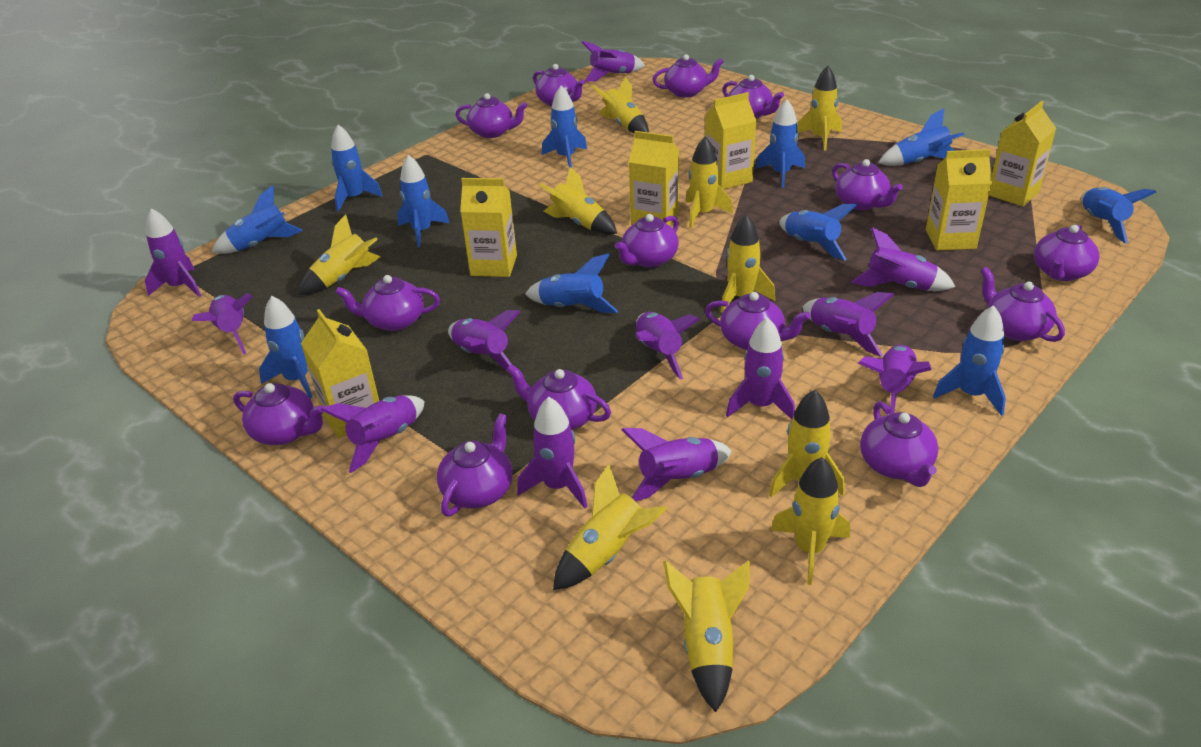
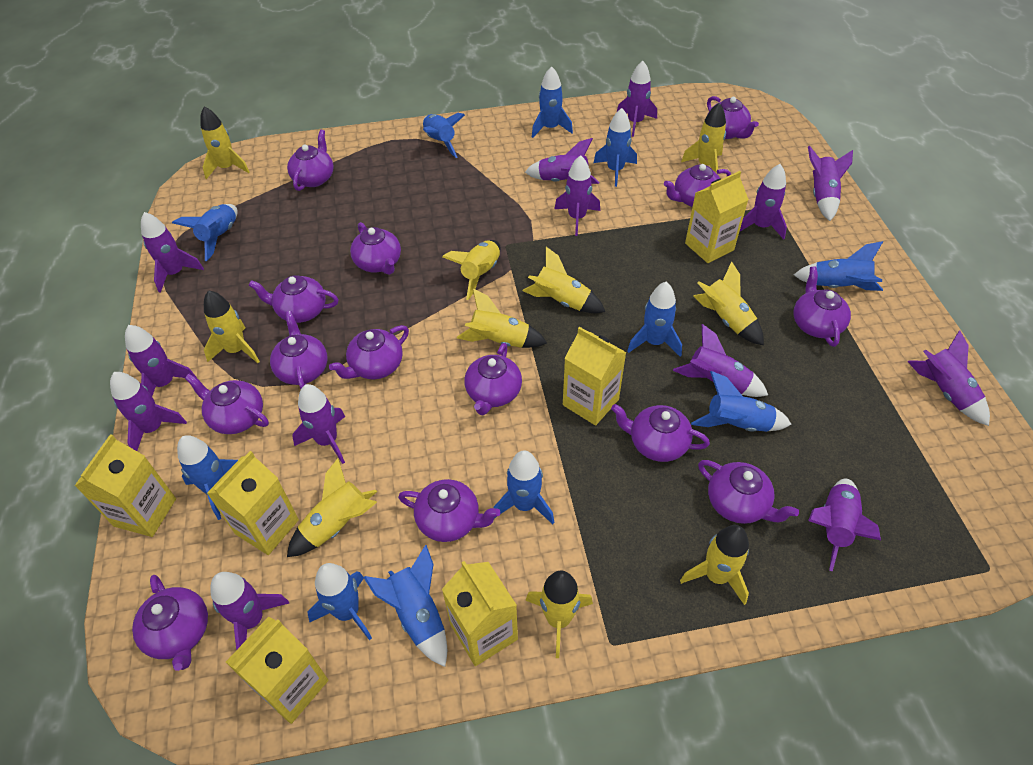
purple rocket: [145,208,201,297] [192,293,253,355] [320,395,425,473] [448,310,520,370] [517,397,587,509] [581,41,645,82] [622,428,732,501] [635,312,700,380] [726,317,795,419] [803,292,894,357] [851,227,955,291] [858,345,932,414] = 12 -> [110,372,187,451] [125,325,197,396] [141,212,204,293] [211,572,289,650] [292,384,345,464] [525,138,599,184] [554,155,600,236] [617,61,657,137] [673,324,768,397] [739,164,787,239] [808,146,853,221] [808,479,881,571] [907,330,990,426] = 13

